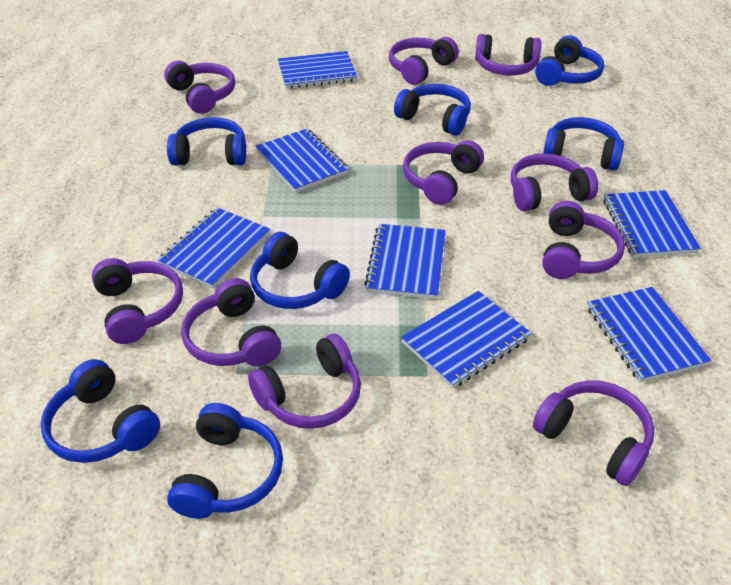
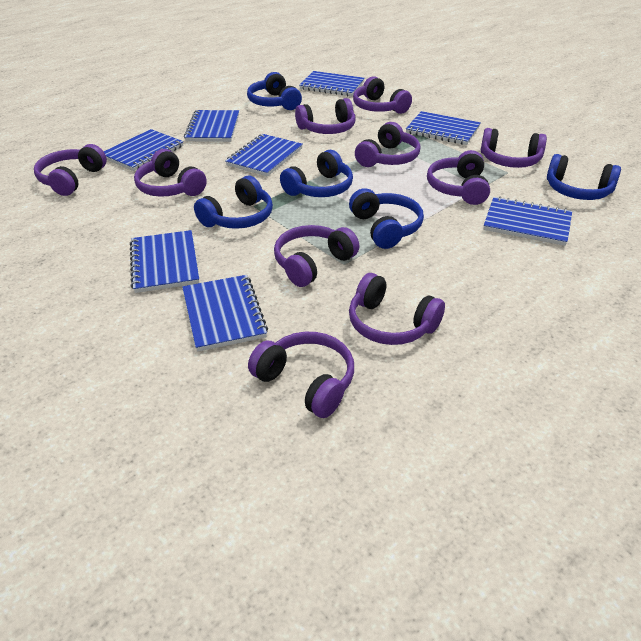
blue headphones: [41,359,160,463] [167,117,246,165] [167,403,283,519] [250,232,350,309] [394,84,471,135] [536,35,604,86] [543,117,624,171] = 7 -> [194,176,273,229] [247,72,302,110] [280,150,353,197] [349,188,424,249] [547,154,621,200] = 5
blue notebook: [157,208,270,289] [256,129,348,193] [278,51,358,89] [364,224,446,299] [401,291,531,389] [587,287,711,382] [604,190,701,258] = 7 -> [104,129,183,171] [130,230,199,293] [182,275,268,352] [184,110,239,142] [225,134,303,176] [299,71,365,96] [406,111,481,145] [483,196,572,246] = 8

